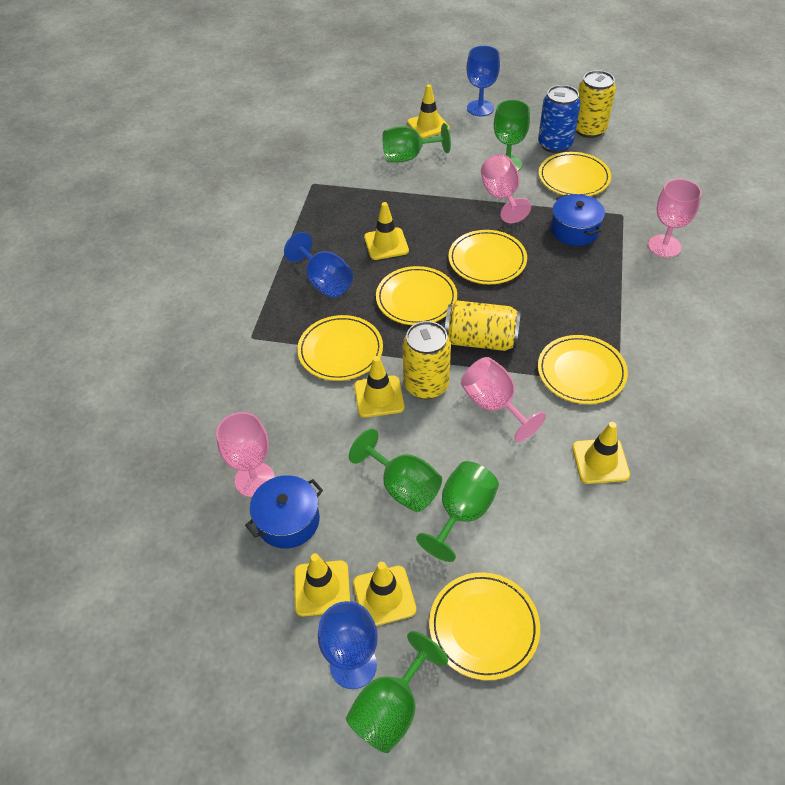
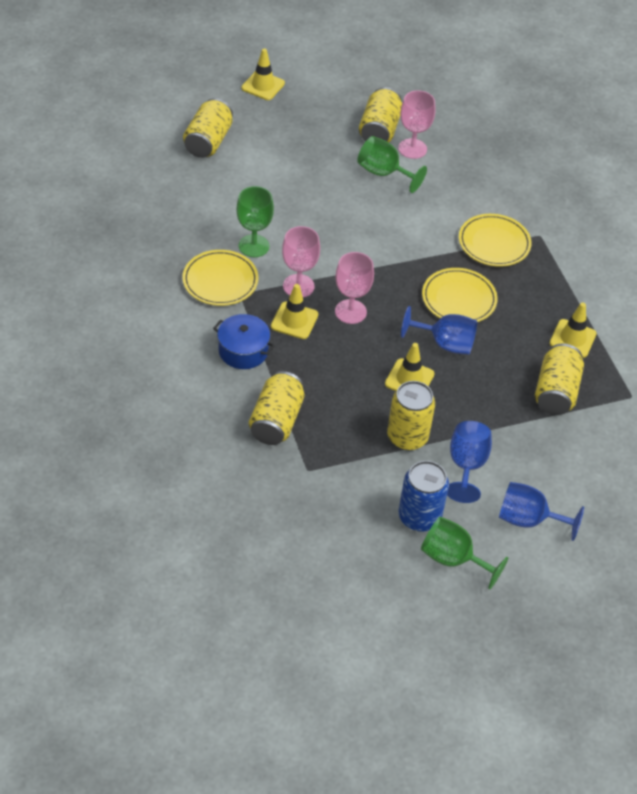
blue pot: [245,475,323,549] [551,194,605,246] = 2 -> [213,314,275,369] = 1
green goblet: [346,631,448,753] [349,428,442,512] [383,123,451,163] [416,461,499,562] [494,100,530,171] = 5 -> [236,186,274,257] [357,136,427,193] [421,517,508,590] = 3
pink goblet: [216,412,275,497] [461,357,546,442] [481,154,531,223] [648,179,702,258] = 4 -> [282,226,320,298] [335,252,374,324] [398,90,436,159] = 3
yellow can: [403,321,451,399] [445,300,521,351] [576,70,616,138] = 3 -> [183,98,233,158] [249,371,305,445] [359,87,402,143] [387,381,435,450] [535,344,584,415] = 5
yellow plate: [297,315,383,381] [376,266,457,325] [429,572,540,680] [448,230,527,284] [538,335,628,404] [539,152,611,196] = 6 -> [183,250,258,306] [422,268,498,322] [459,214,532,267] = 3
yellow traffic cone: [294,553,350,616] [353,562,416,626] [354,356,404,418] [364,202,409,260] [407,84,450,139] [572,422,630,484] = 6 -> [241,49,285,100] [271,284,318,339] [385,343,435,391] [550,302,596,358] = 4

